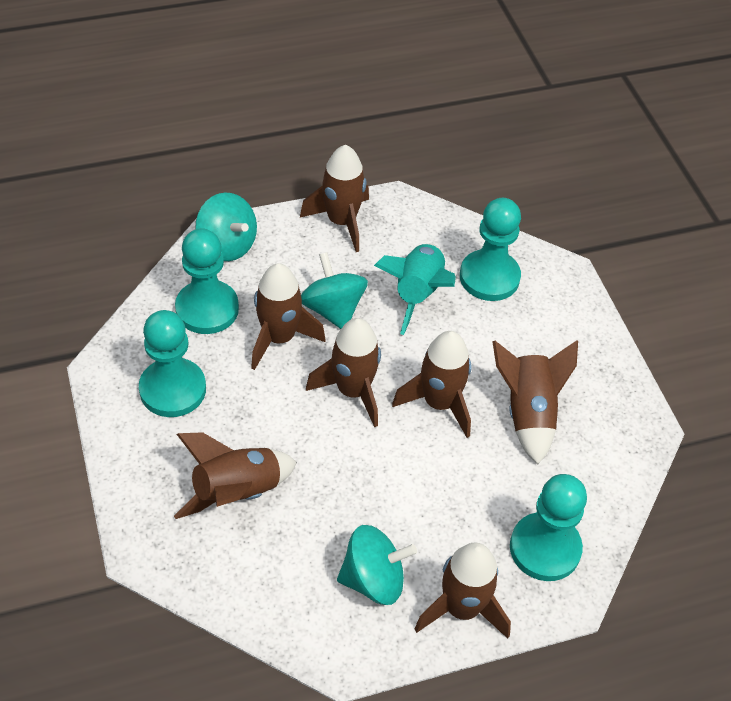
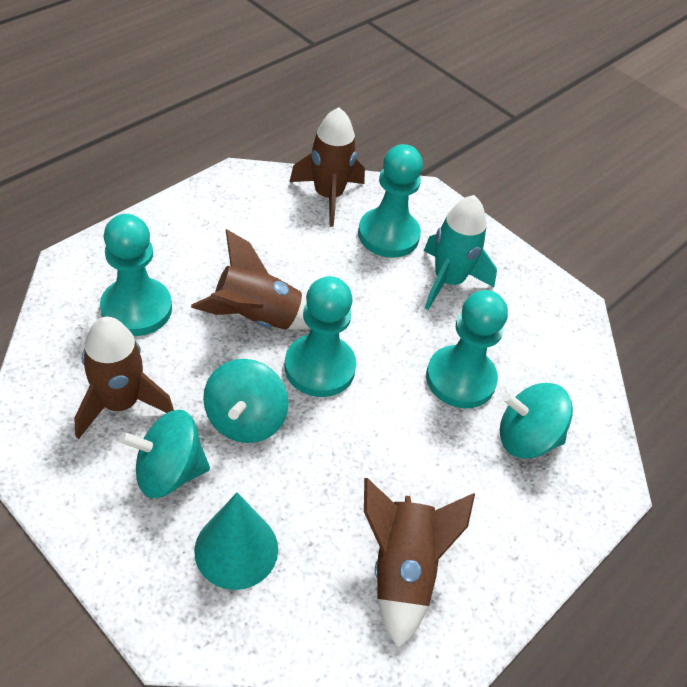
brown rocket: [174,432,297,519] [251,263,326,370] [300,145,369,252] [306,318,381,427] [392,331,472,438] [415,543,511,639] [492,340,578,465] = 7 -> [74,316,174,439] [191,229,309,330] [290,107,365,227] [364,478,475,648] = 4
turquoise cone: none = 0 -> [194,492,278,590] = 1

